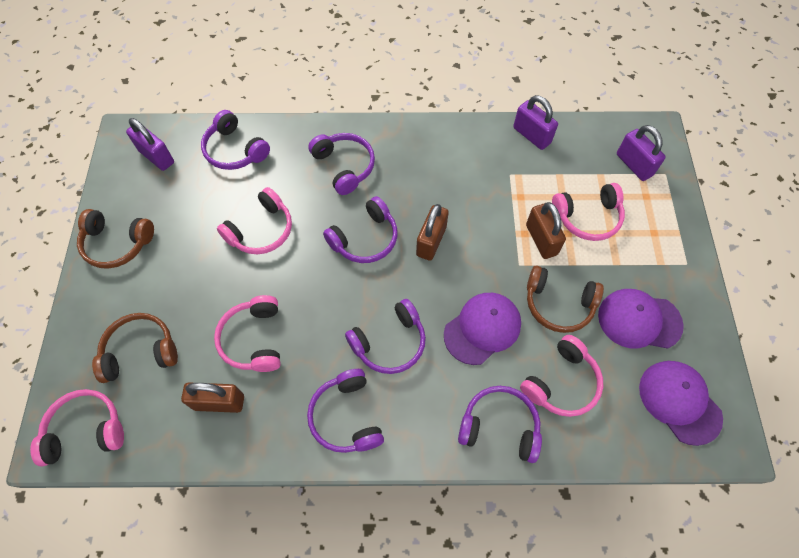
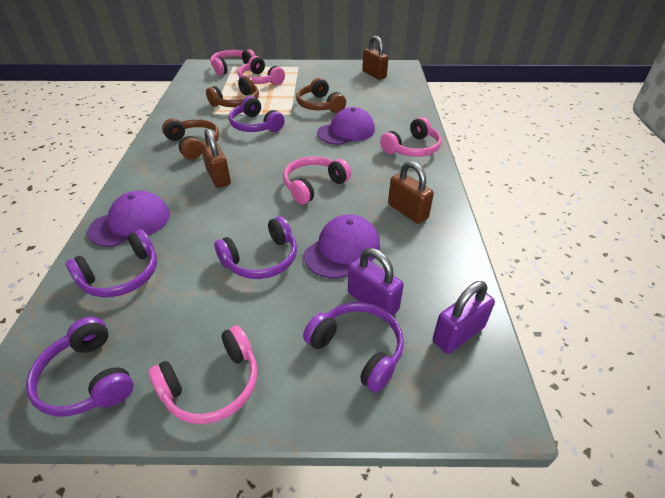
purple headphones: [201,110,270,170] [307,369,384,453] [308,133,375,195] [323,196,398,263] [345,299,426,374] [458,386,542,463] = 6 -> [26,317,134,416] [65,229,157,297] [214,216,297,279] [229,96,285,132] [303,302,404,393] = 5
purple padlock: [126,118,174,171] [513,95,558,150] [617,125,666,181] = 3 -> [348,248,404,316] [433,281,495,354] = 2

